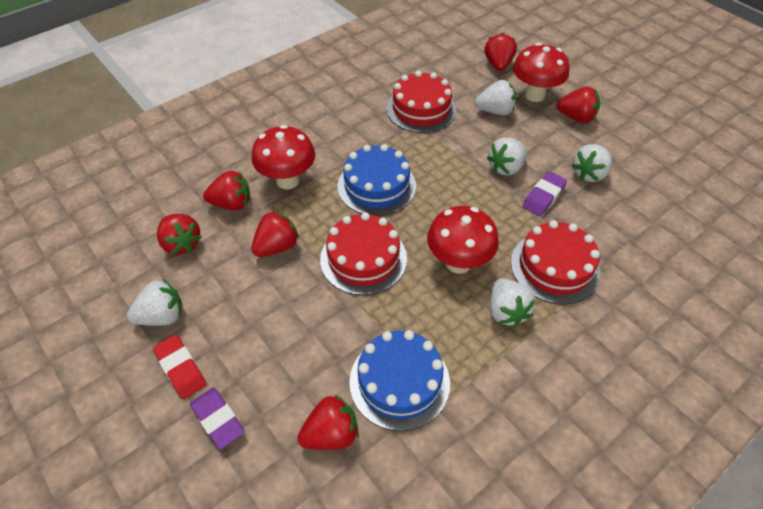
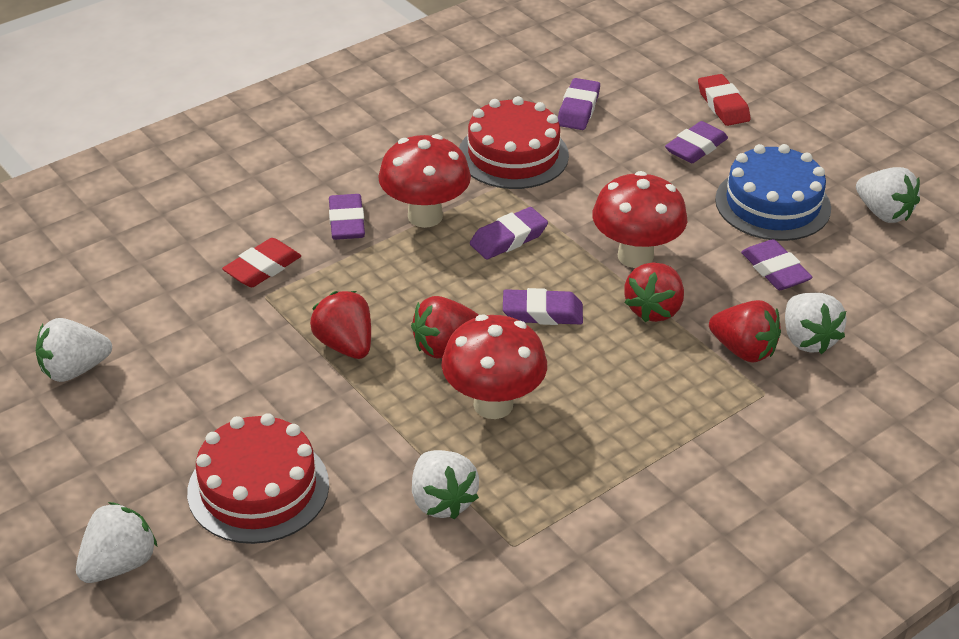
blue cake: [337,144,416,216] [349,330,450,431] = 2 -> [715,144,831,241] = 1
purple eraser: [190,388,245,450] [522,172,567,216] = 2 -> [329,194,365,240] [470,207,548,259] [503,288,583,325] [558,78,600,130] [665,121,728,163] [741,239,813,290] = 6
red cake: [320,212,407,295] [386,71,457,133] [511,220,600,304] = 3 -> [187,413,329,544] [459,96,569,189] = 2
red eraser: [153,335,207,399] = 1 -> [222,238,301,287] [698,74,751,126] = 2
red strawberry: [157,214,201,255] [203,171,250,211] [251,211,299,257] [298,394,359,450] [484,33,517,71] [557,87,600,123] = 6 -> [310,291,371,359] [411,296,478,359] [624,263,684,322] [709,300,781,363] = 4

